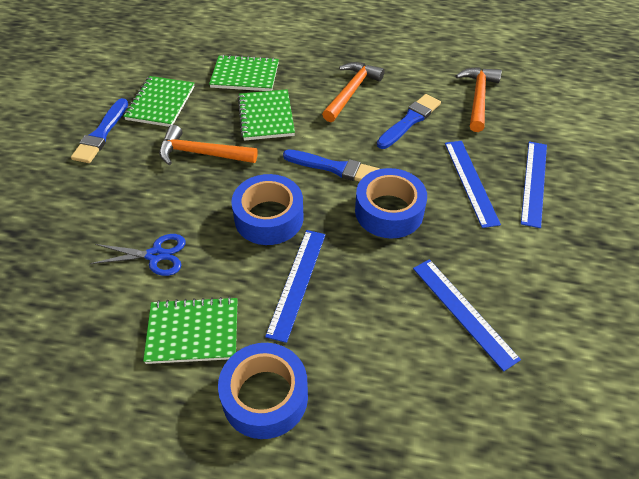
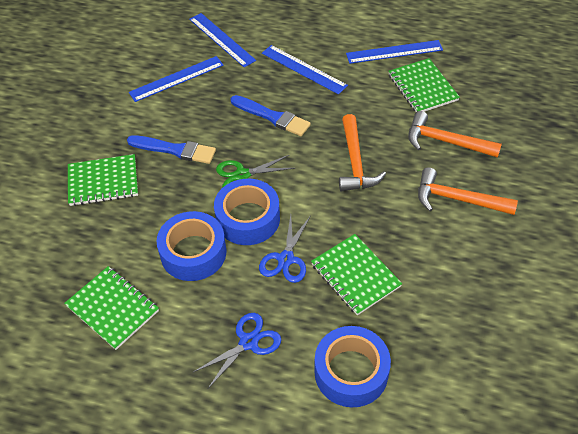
blue brush: [71,98,128,163] [283,149,379,182] [377,94,441,149] = 3 -> [127,135,216,164] [231,95,311,136] = 2
blue scissors: [90,234,186,276] = 1 -> [193,313,281,388] [259,215,310,283] = 2
green scissors: none = 0 -> [216,155,295,188] = 1

